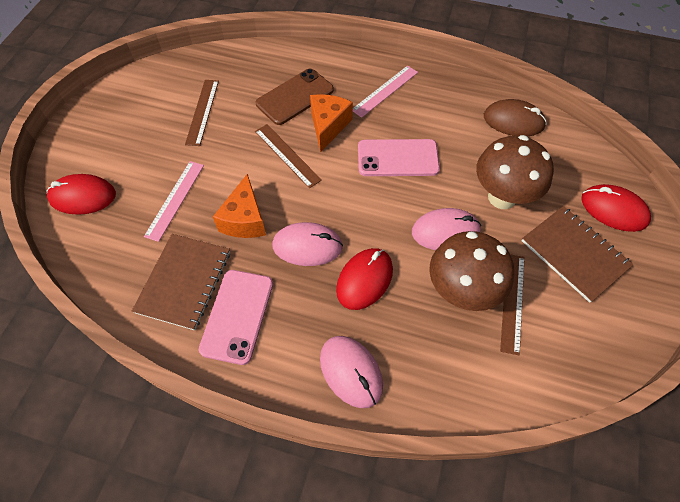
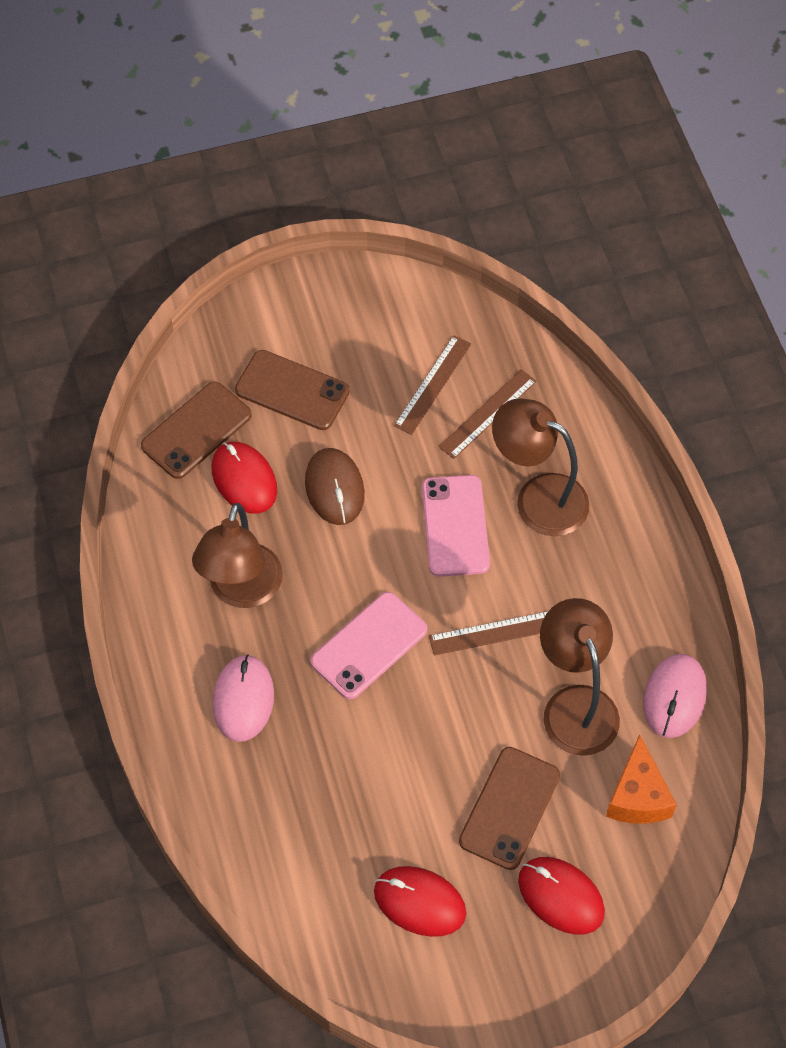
brown lamp: none = 0 -> [192,503,283,608] [492,398,589,536] [540,598,620,756] = 3
brown mushroom: [429,231,514,311] [476,135,554,209] = 2 -> none = 0
brown notebook: [132,234,230,330] [522,206,633,303] = 2 -> none = 0
brown phone: [256,69,334,125] = 1 -> [141,381,252,479] [235,350,350,430] [459,747,560,870] = 3
orange cheese: [213,174,266,238] [310,94,353,152] = 2 -> [606,734,677,824] = 1
pink mouse: [272,222,343,266] [320,336,383,408] [412,208,481,250] = 3 -> [212,654,274,742] [643,654,707,738] = 2
pink ruler: [144,161,204,242] [353,65,418,118] = 2 -> none = 0

